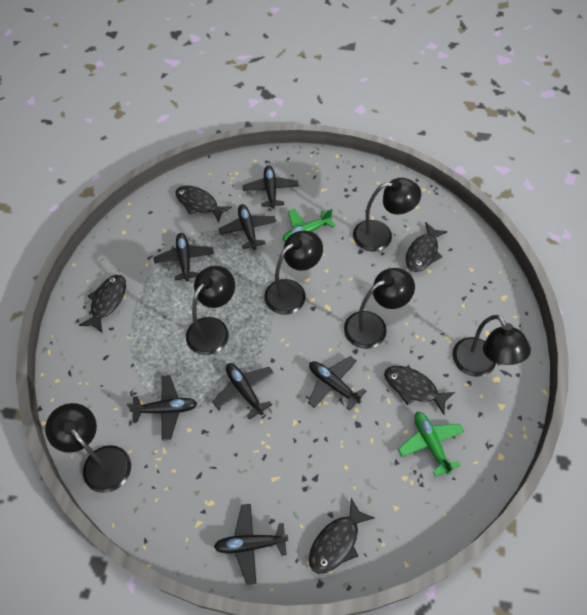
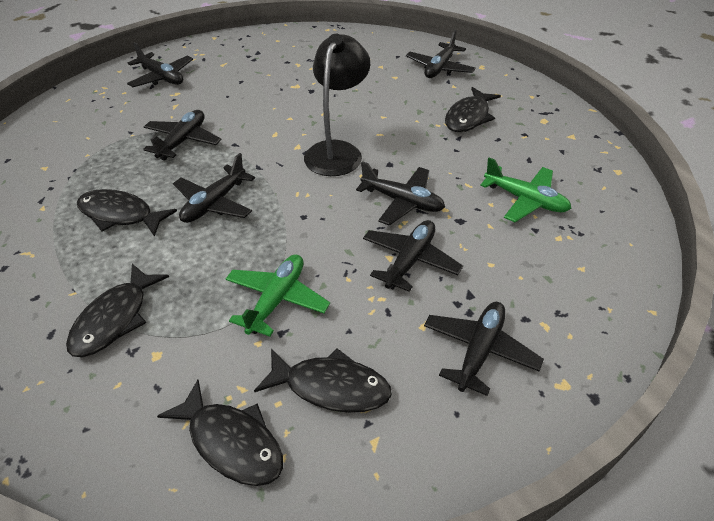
black lamp: [45,403,131,493] [186,266,235,355] [264,231,323,315] [344,268,415,349] [353,178,421,252] [453,315,531,377] = 6 -> [304,34,370,176] = 1

